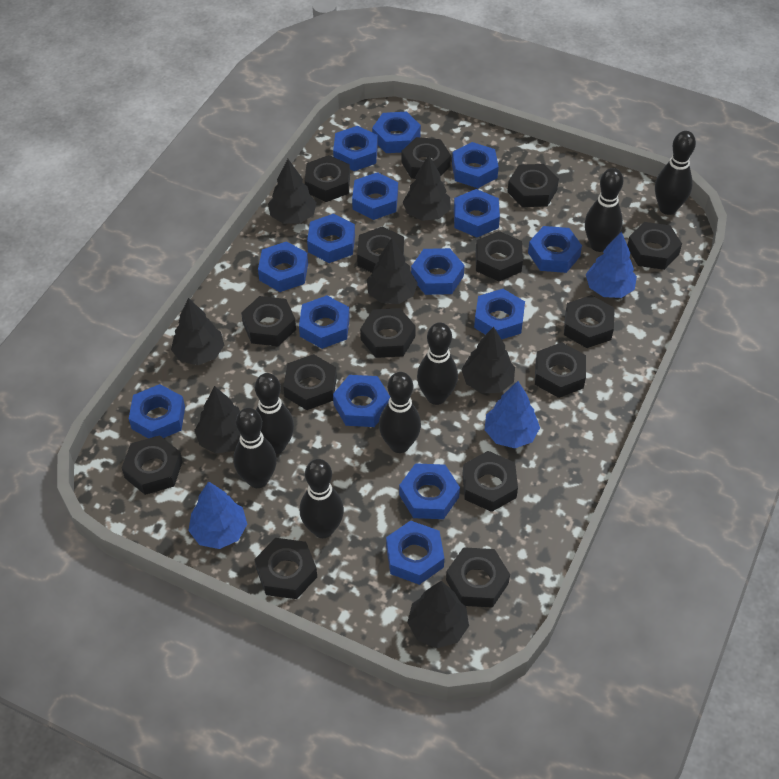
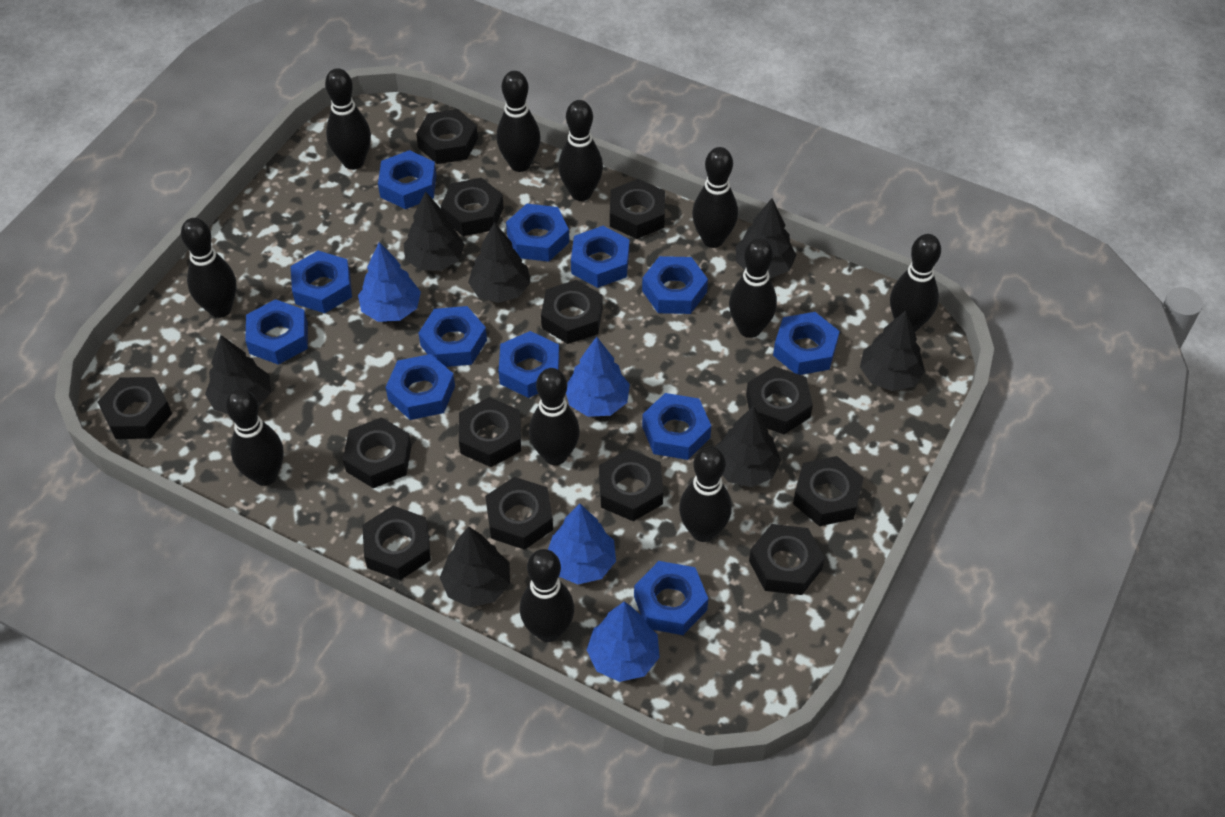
black bowling pin: [233,408,277,488] [255,373,294,454] [300,459,344,538] [379,372,421,453] [417,322,458,405] [585,168,623,252] [655,131,696,215] = 7 -> [181,218,236,318] [226,389,283,486] [325,68,371,170] [496,71,541,172] [520,549,574,642] [529,368,580,465] [558,100,603,201] [679,446,732,542] [692,147,738,248] [729,238,777,338] [890,234,941,332] = 11
black nut: [122,435,183,495] [241,296,296,346] [254,538,317,599] [283,354,337,410] [305,155,350,202] [357,226,404,273] [360,308,416,358] [401,137,451,179] [446,547,510,608] [463,451,518,512] [476,231,523,281] [508,164,559,207] [535,342,586,398] [564,295,615,348] [627,222,682,270] = 15 -> [98,377,172,439] [343,417,411,488] [362,506,431,580] [416,109,478,164] [441,178,504,236] [459,397,521,467] [485,477,553,550] [541,280,603,344] [599,449,663,521] [610,179,665,239] [746,366,813,434] [749,524,825,595] [793,456,864,526] = 13
blue nut: [129,384,185,438] [258,241,308,292] [299,295,350,349] [307,214,355,263] [333,126,378,171] [333,375,390,427] [352,172,398,220] [372,112,421,153] [386,521,444,585] [399,463,460,519] [411,248,465,295] [452,142,499,188] [454,189,500,237] [474,289,525,339] [528,226,582,273] = 15 -> [245,299,308,365] [291,251,352,313] [378,150,437,209] [386,354,455,420] [418,306,487,367] [499,331,560,398] [506,204,569,262] [571,226,629,288] [634,561,708,635] [642,256,708,314] [642,393,711,460] [773,312,840,375] = 12
blue tree: [188,481,247,549] [485,381,540,448] [586,232,637,298] = 3 -> [358,242,421,322] [548,504,616,584] [566,337,630,417] [587,601,660,682] = 4

